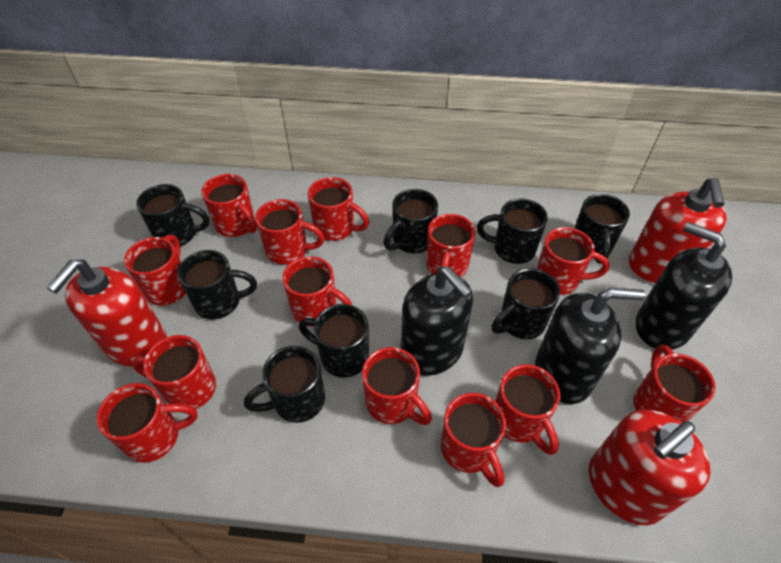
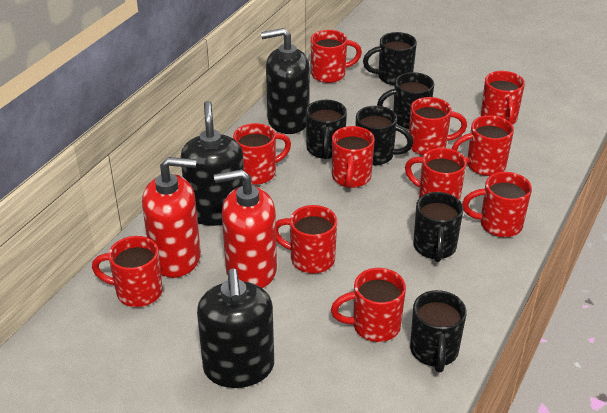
black mug: [136,184,210,246] [177,250,257,320] [244,346,325,423] [299,304,369,378] [383,189,438,253] [477,198,548,264] [492,268,560,339] [575,194,630,264] = 8 -> [306,100,347,159] [356,106,413,165] [363,32,417,85] [377,72,434,129] [410,290,467,372] [413,192,463,262] = 6
red mug: [97,383,198,463] [124,235,186,306] [132,335,216,409] [202,174,257,237] [255,199,324,265] [283,256,352,327] [308,177,369,241] [362,347,432,425] [426,214,475,277] [441,393,506,487] [495,364,560,455] [537,227,610,295] [633,345,716,423] = 13 -> [92,236,163,307] [233,123,291,185] [276,205,337,273] [311,30,362,83] [331,268,406,342] [332,126,375,189] [405,148,466,200] [409,97,467,156] [452,115,514,176] [462,172,532,237] [481,71,525,125] = 11
red soap dispenser: [47,260,167,367] [589,410,711,525] [629,178,727,283] = 3 -> [142,157,201,278] [214,169,277,288] = 2

